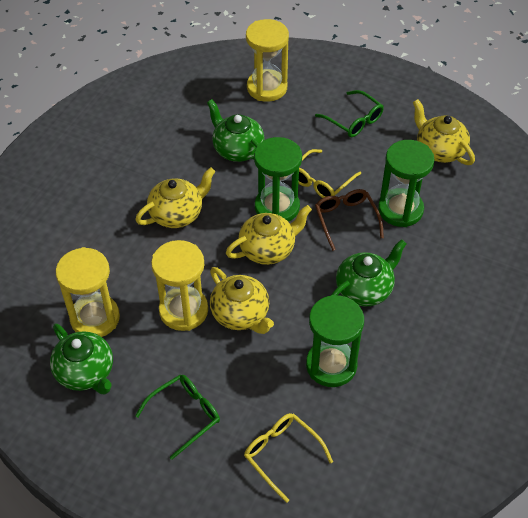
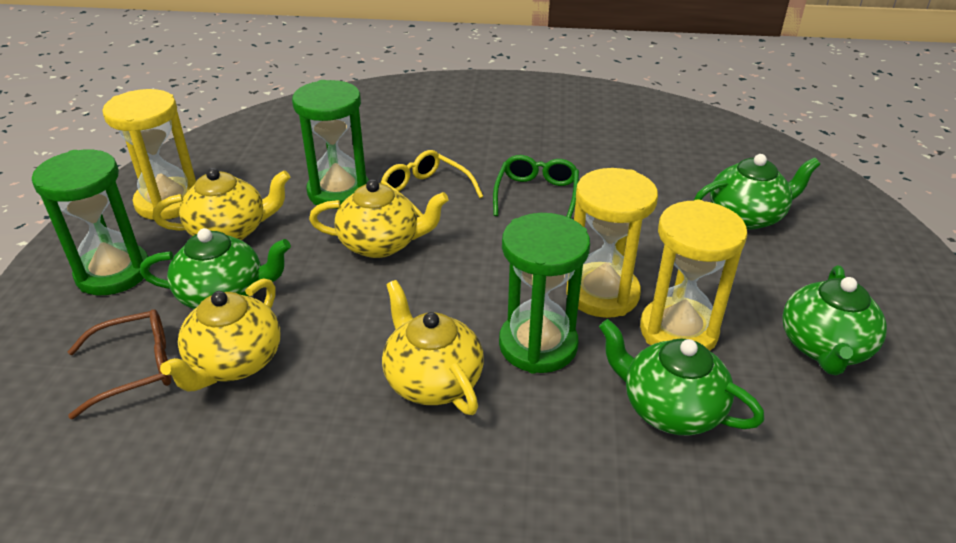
green glasses: [135,375,220,460] [315,90,384,137] = 2 -> [493,155,579,218] = 1
green teapot: [50,324,113,394] [207,99,264,162] [331,239,407,307] = 3 -> [140,228,291,309] [599,319,765,436] [694,154,820,230] [782,265,887,375] = 4
yellow glasses: [244,413,333,503] [298,149,361,198] = 2 -> [380,150,483,217] = 1

